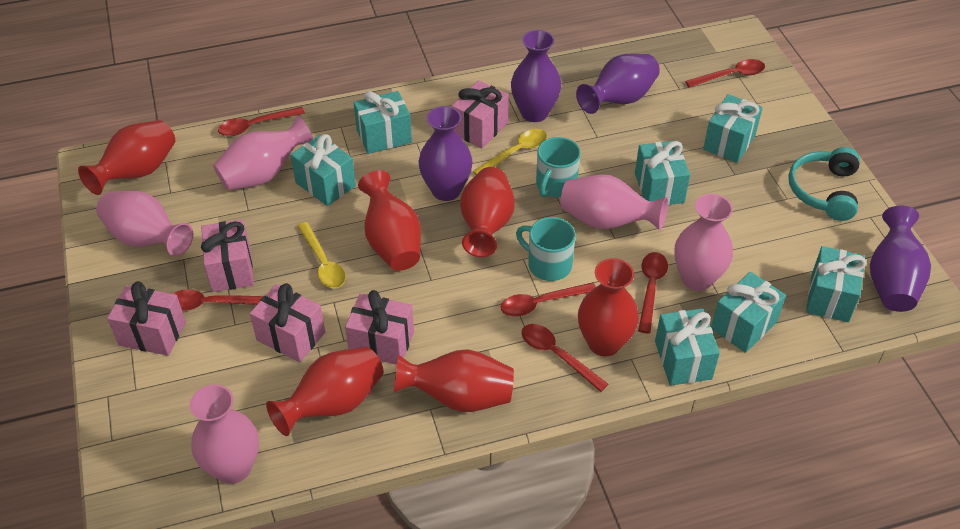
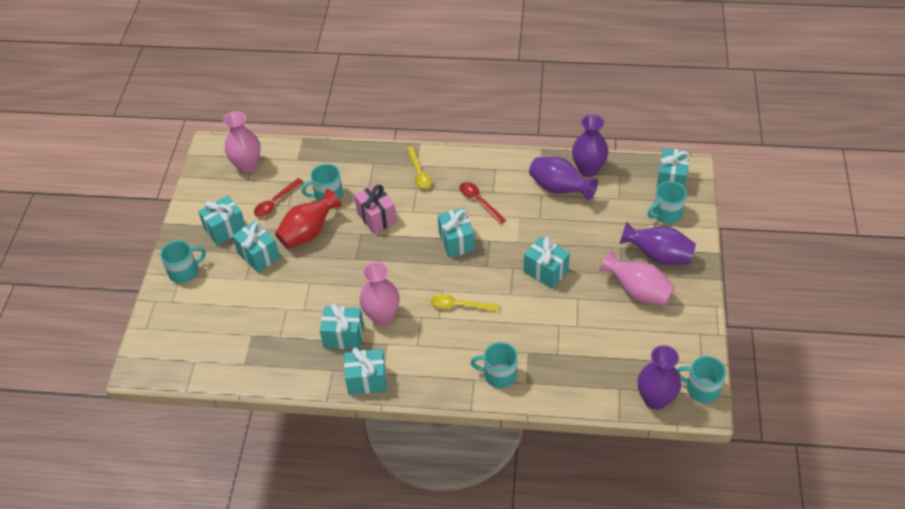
pink gift: [107,281,186,356] [201,220,254,292] [250,283,325,362] [345,290,414,365] [451,80,509,148] = 5 -> [354,184,397,234] = 1
pink vase: [96,191,193,256] [190,384,259,484] [213,116,313,190] [560,175,668,230] [674,194,733,291] = 5 -> [224,111,261,173] [360,262,400,325] [599,250,675,306] = 3
red spoon: [173,289,263,311] [218,107,305,136] [501,283,596,317] [521,324,608,392] [638,252,668,333] [685,59,765,87] = 6 -> [254,178,303,217] [459,182,506,224] = 2
red vase: [78,120,175,195] [266,347,383,436] [358,170,421,271] [394,349,514,412] [460,167,515,257] [578,258,639,357] = 6 -> [275,189,342,249] = 1
turquoise headphones: [788,147,860,221] = 1 -> none = 0
turquoise mug: [516,217,576,281] [536,137,581,197] = 2 -> [160,240,206,283] [301,164,343,201] [471,342,518,388] [648,181,687,223] [677,356,726,403] = 5

